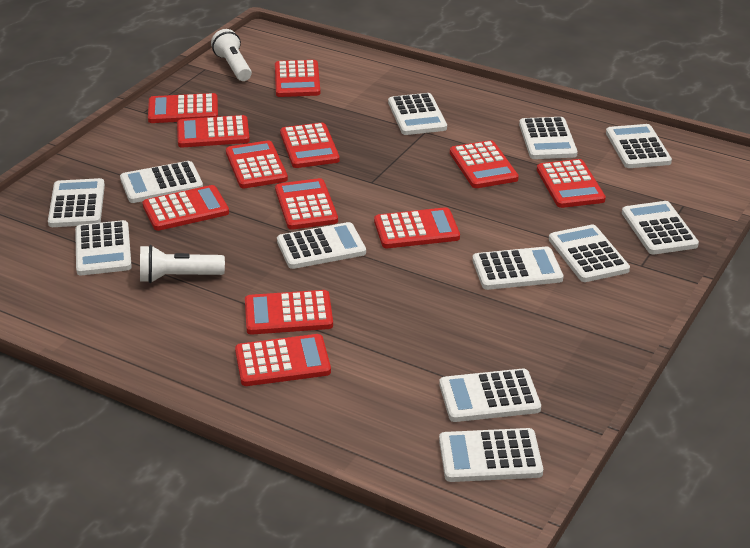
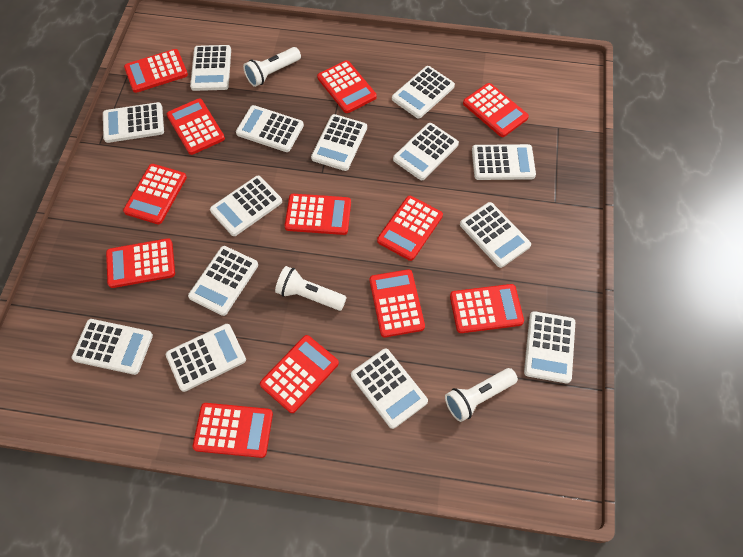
white calculator: [48,178,105,227] [75,220,132,275] [120,161,203,203] [277,222,366,269] [388,93,447,135] [439,369,541,422] [439,428,543,482] [472,246,563,290] [519,117,578,159] [549,224,630,282] [606,124,672,168] [622,201,699,254] = 12 -> [72,319,153,375] [103,102,164,143] [166,324,246,392] [188,246,258,316] [190,45,231,91] [210,176,282,236] [236,105,304,152] [311,114,367,171] [351,349,428,429] [392,66,455,118] [393,123,459,180] [460,202,531,268] [472,144,536,180] [524,311,575,383] = 14
white flashlight: [140,245,225,283] [211,29,252,81] = 2 -> [243,47,301,87] [275,266,347,311] [445,368,518,422] = 3

